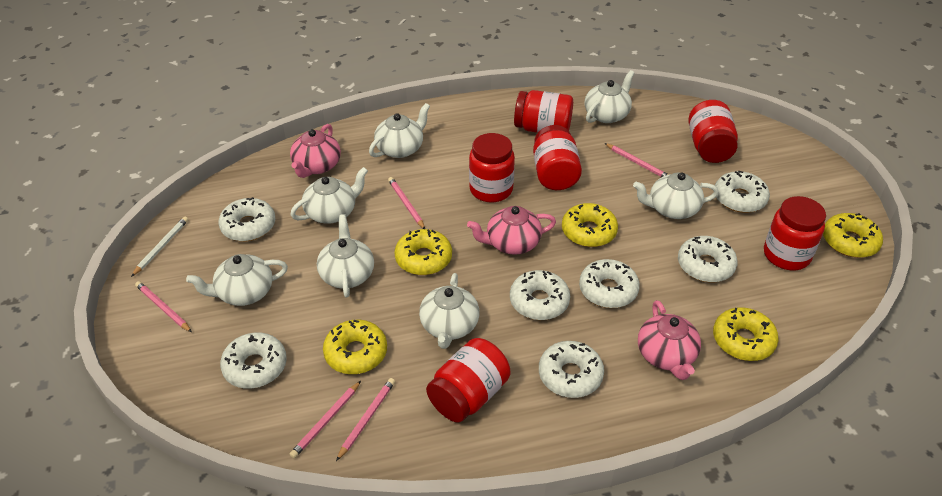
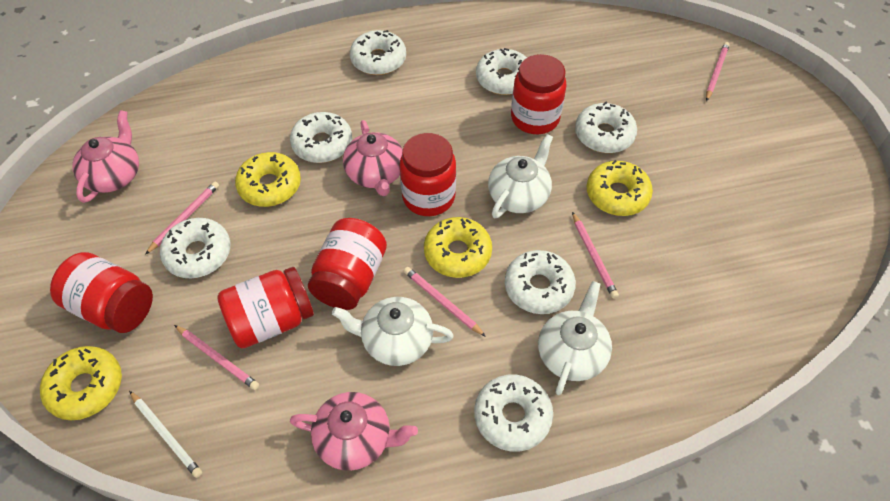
red jar: [426,338,511,422] [469,133,515,202] [514,90,573,133] [533,125,582,190] [688,100,738,163] [764,196,826,270] = 6 -> [50,252,153,333] [217,267,314,348] [308,218,387,310] [400,133,456,216] [511,54,566,134] = 5
white teapot: [186,254,288,306] [290,167,368,224] [317,214,374,298] [369,103,430,158] [419,273,479,349] [585,70,635,123] [633,172,718,219] = 7 -> [332,297,454,366] [488,134,553,218] [538,281,612,395] = 3
yellow donut: [323,320,387,374] [395,229,452,275] [562,203,618,247] [713,307,779,361] [823,213,883,258] = 5 -> [40,346,122,420] [235,152,301,207] [424,217,492,278] [587,160,653,216] = 4

